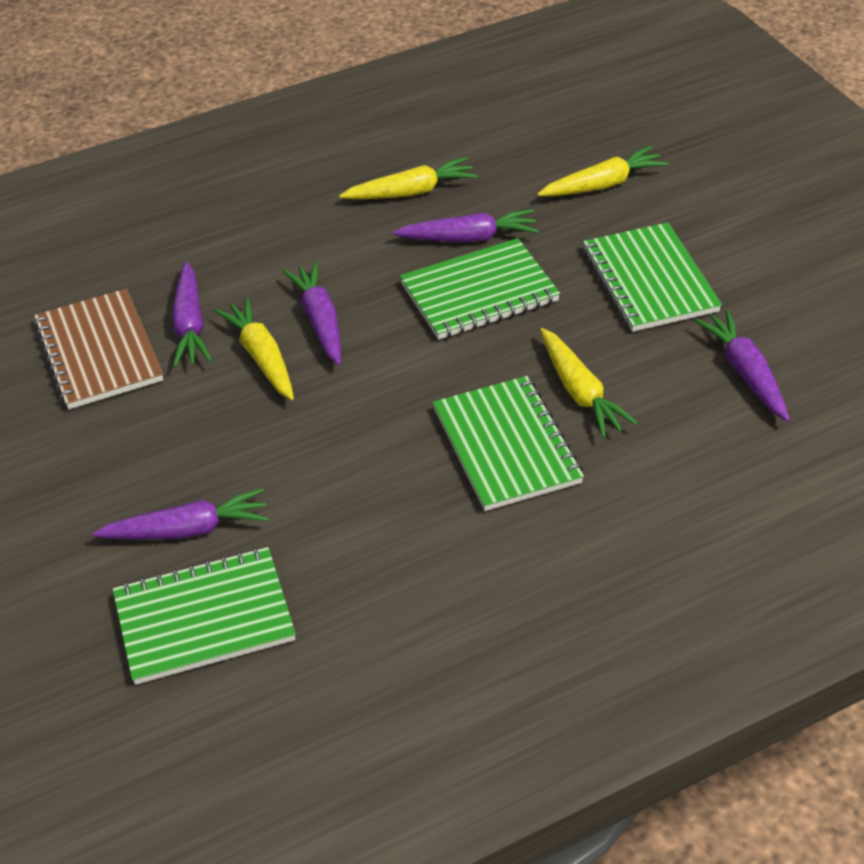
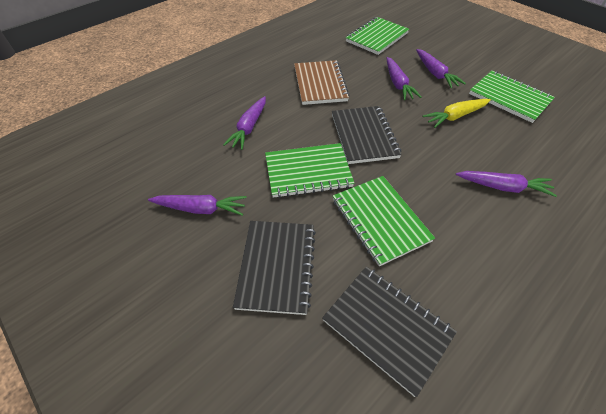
black notebook: none = 0 -> [233,221,316,315] [322,266,457,397] [332,106,402,164] = 3
yellow carrot: [214,297,294,400] [339,157,478,199] [537,146,668,196] [540,328,638,438] = 4 -> [422,99,491,128] = 1

